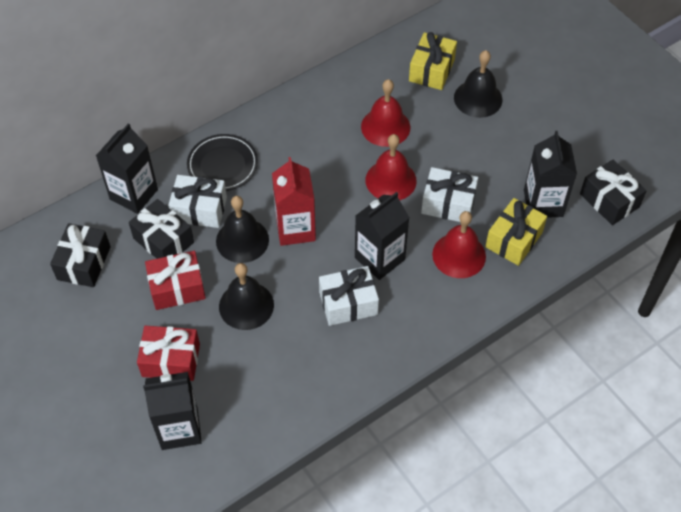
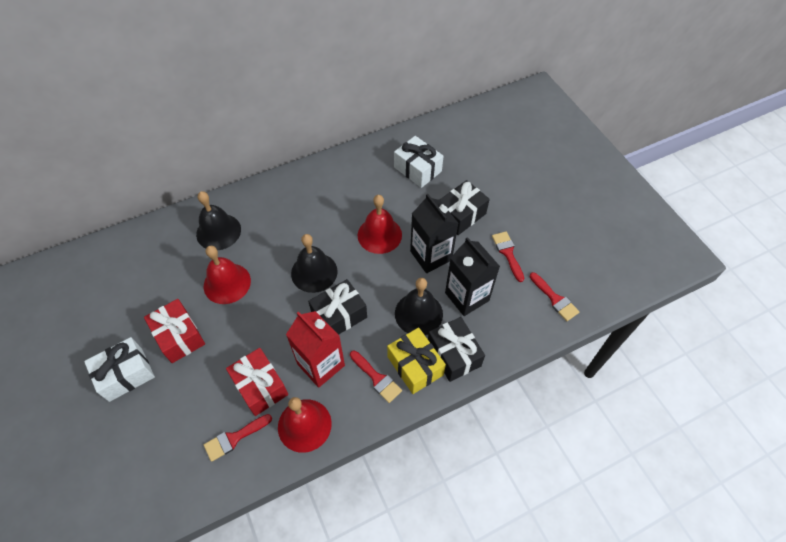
black carton: [96,123,158,214] [143,372,202,450] [355,192,409,280] [524,131,577,218] = 4 -> [410,194,458,273] [445,237,500,316] = 2
black plate: [187,134,258,191] = 1 -> none = 0
red brush: none = 0 -> [204,414,272,462] [350,351,402,403] [492,231,524,282] [530,272,580,321] = 4
white gift: [168,175,227,228] [319,266,379,326] [421,167,478,222] = 3 -> [84,337,155,402] [394,136,444,188] = 2
yellow gift: [409,32,457,90] [485,198,547,266] = 2 -> [387,327,446,394] = 1

